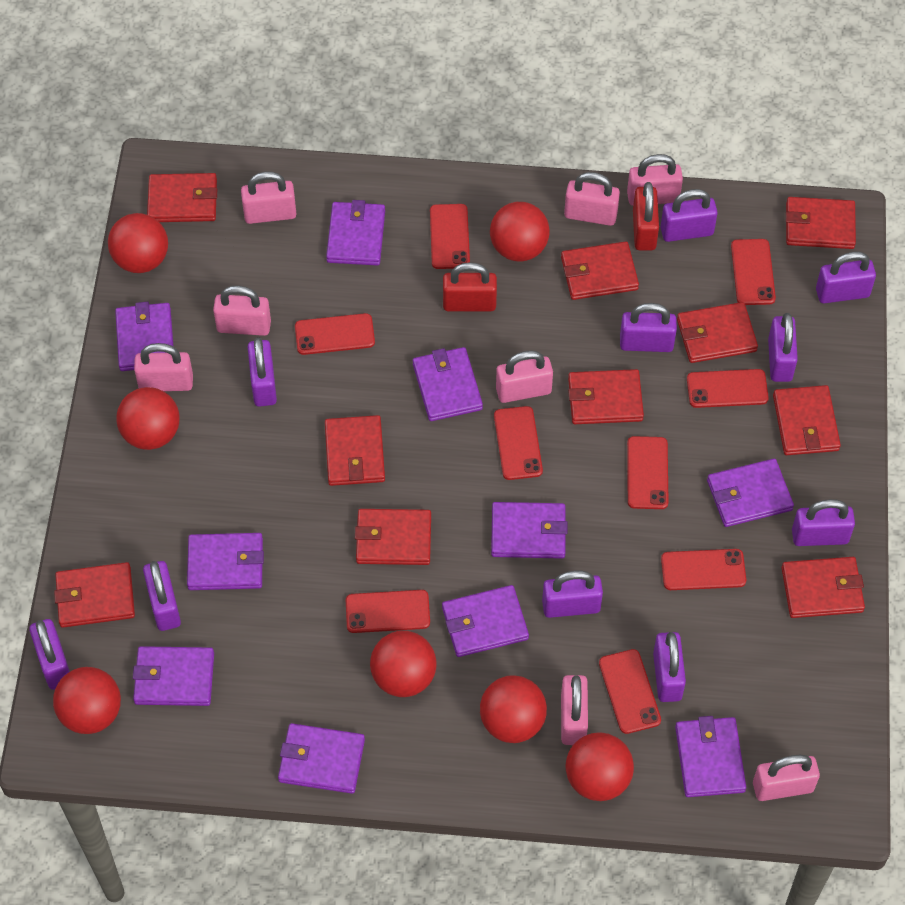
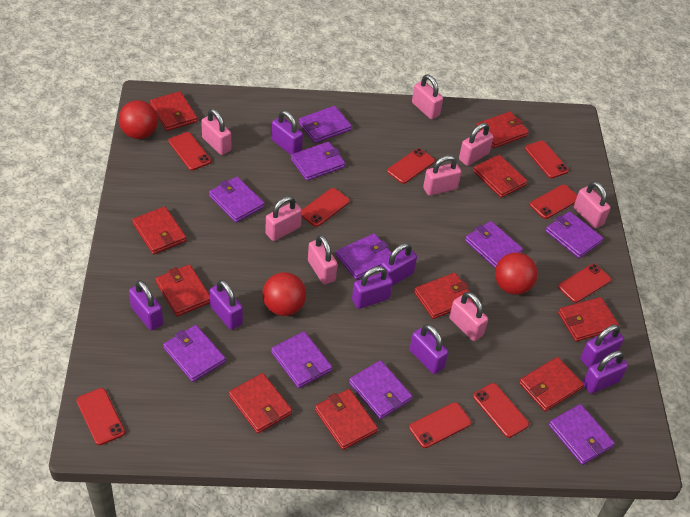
purple padlock: [29,619,70,690] [143,561,181,631] [247,337,277,407] [542,570,603,618] [620,303,677,352] [653,632,686,702] [660,189,718,242] [768,313,798,382] [792,499,855,546] [816,252,876,303] = 10 -> [129,280,163,331] [210,280,243,330] [271,111,303,155] [352,266,393,309] [380,243,417,286] [410,324,448,374] [580,324,624,368] [583,351,628,394] = 8
red ball: [53,667,121,734] [108,213,168,273] [116,387,180,450] [370,631,437,697] [480,675,547,743] [490,202,550,261] [566,732,634,801] = 7 -> [119,100,158,139] [262,272,306,316] [495,252,538,295] = 3
red padlock: [443,262,497,311] [633,182,659,250] = 2 -> none = 0

